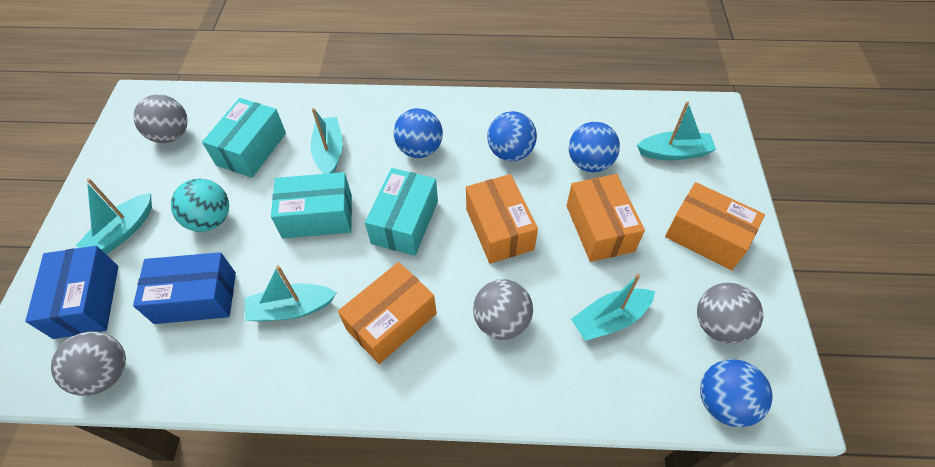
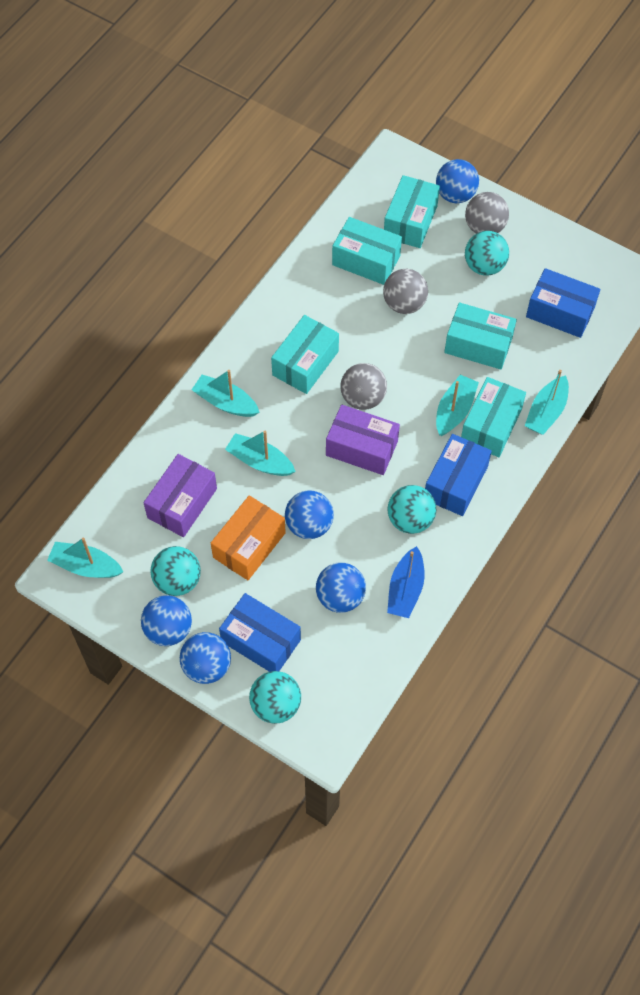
blue ball: [394,108,443,158] [487,111,537,161] [569,122,620,172] [700,359,772,427] = 4 -> [141,595,192,646] [180,632,231,684] [285,491,334,539] [316,563,366,613] [436,159,479,203] = 5
blue boat: none = 0 -> [387,546,425,618] = 1
blue box: [25,246,118,339] [133,252,236,324] = 2 -> [219,593,301,672] [425,434,492,516] [526,268,600,338] = 3
grey ball: [51,331,126,396] [133,94,188,143] [473,279,533,340] [697,283,763,344] = 4 -> [340,363,387,410] [383,269,428,314] [465,192,509,234] = 3
orange box: [338,262,437,364] [466,174,538,264] [567,174,645,262] [665,182,765,270] = 4 -> [211,495,286,580] = 1
purple box: none = 0 -> [144,454,217,537] [326,405,400,475] = 2
turquoise ball: [171,179,229,232] = 1 -> [150,546,201,596] [249,671,301,724] [387,485,436,534] [465,231,509,276] = 4
turquoise box: [202,98,286,178] [271,172,352,239] [365,168,438,256] = 3 -> [271,315,339,394] [332,217,402,285] [384,175,440,248] [444,303,517,369] [461,377,526,457] = 5

